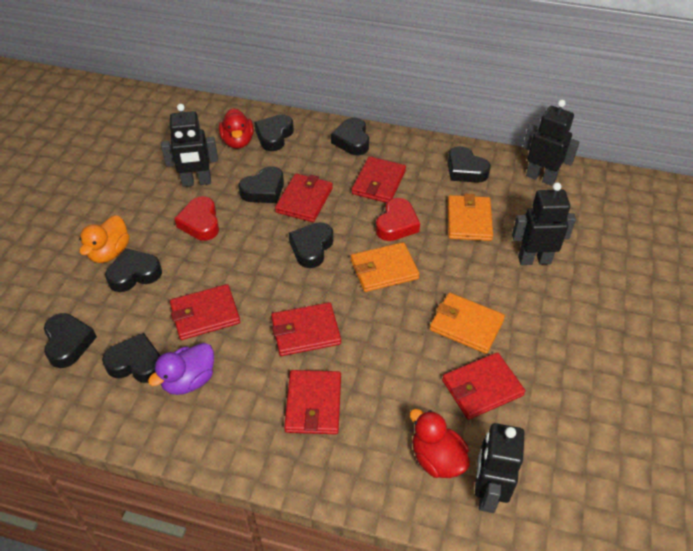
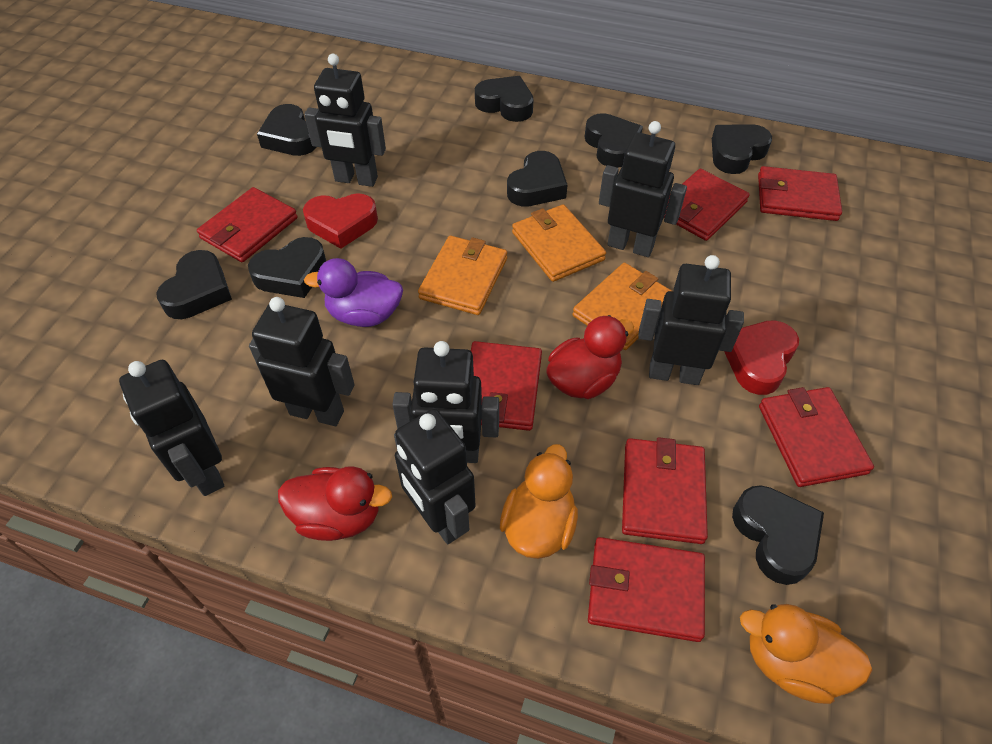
black robot: [161,104,218,187] [475,423,525,513] [512,182,576,265] [523,100,580,186] = 4 -> [119,360,224,496] [249,297,355,426] [304,54,386,187] [392,341,499,463] [394,409,475,544] [599,121,687,257] [638,255,744,385] = 7
orange duck: [79,215,130,263] = 1 -> [500,444,578,559] [740,604,873,704] = 2
red wallet: [170,284,240,340] [271,302,341,356] [275,173,333,222] [284,370,341,434] [352,156,406,203] [442,352,525,420] = 6 -> [197,187,298,262] [471,341,542,431] [588,537,705,642] [622,437,708,544] [664,169,750,241] [758,166,842,221] [759,387,874,487] = 7

